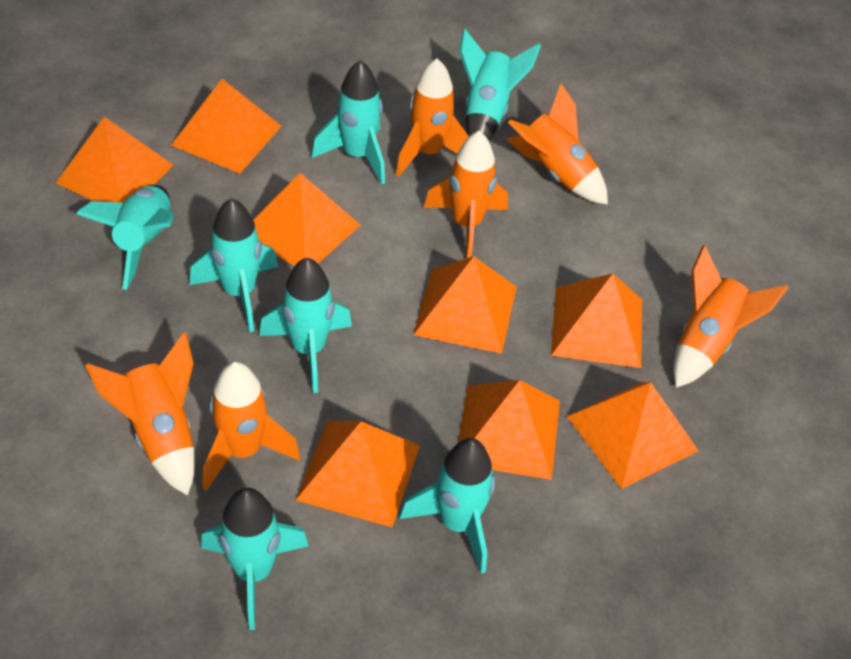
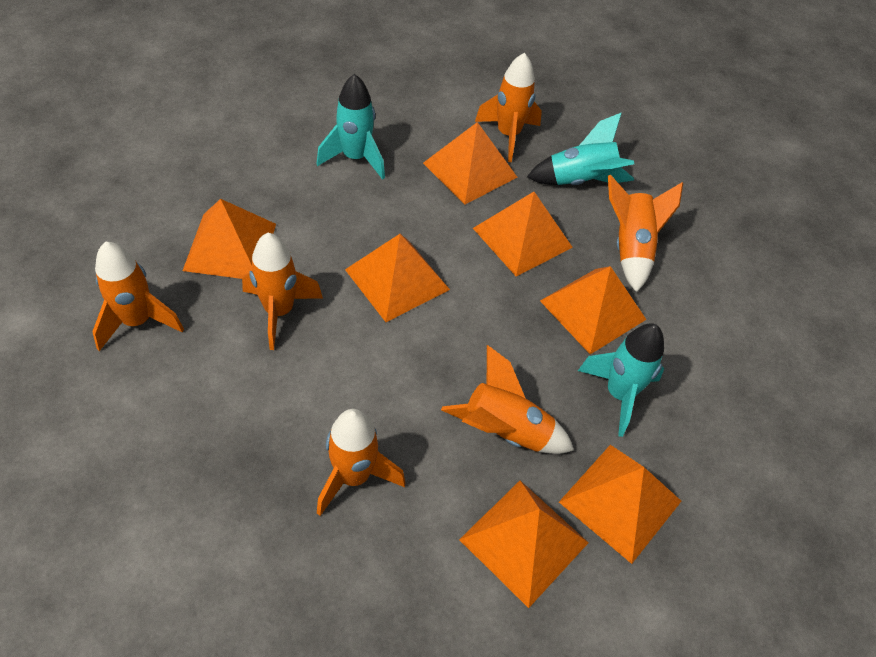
orange pyramid: [56,117,174,203] [171,79,282,174] [253,173,361,266] [296,420,420,527] [413,256,517,354] [458,380,560,480] [551,273,642,368] [567,382,699,489] = 8 -> [183,199,276,279] [345,234,450,322] [423,122,517,205] [459,481,589,608] [473,192,573,276] [540,266,646,354] [559,445,681,564] = 7
turquoise rocket: [76,185,175,290] [190,198,278,332] [201,488,309,630] [259,257,352,393] [311,60,385,185] [399,438,495,574] [460,28,541,141] = 7 -> [316,74,385,180] [527,112,634,185] [578,323,664,437] = 3

